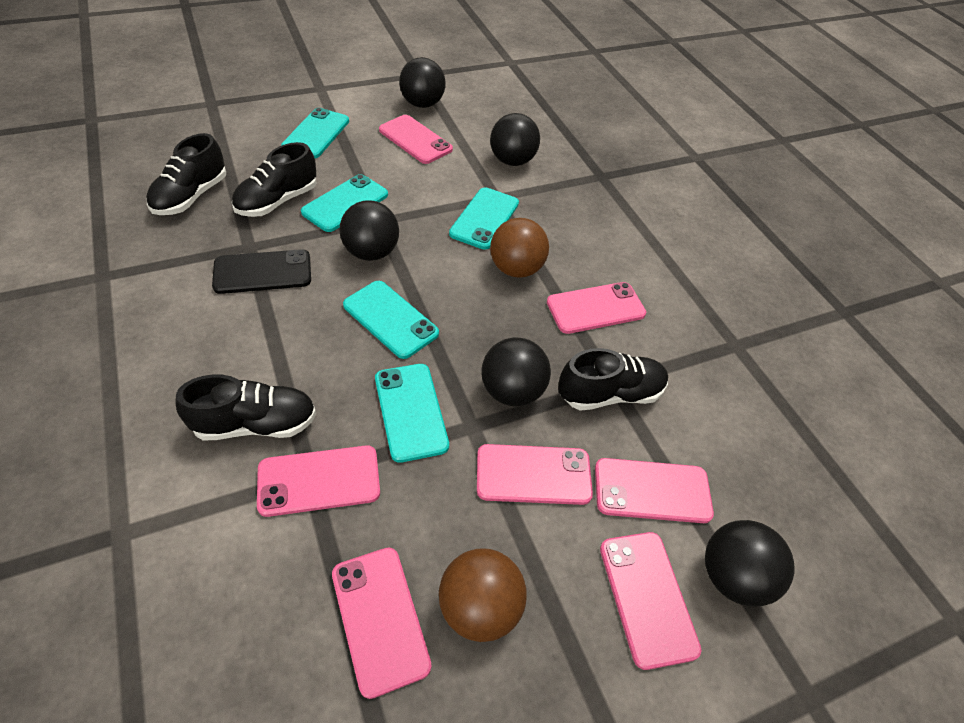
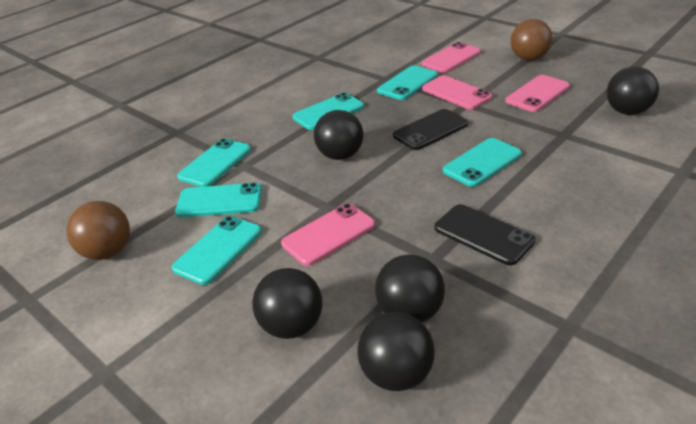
black phone: [212,249,311,294] = 1 -> [393,109,468,150] [435,204,536,265] = 2
black shoe: [146,133,226,215] [175,375,316,441] [231,142,317,217] [558,348,668,411] = 4 -> none = 0
pink phone: [257,445,380,517] [332,548,431,699] [379,115,453,164] [477,444,593,505] [547,282,646,334] [595,458,714,523] [600,532,702,670] = 7 -> [281,203,375,266] [422,42,481,73] [422,75,492,110] [505,75,570,112] = 4
turquoise phone: [281,108,349,158] [301,174,388,232] [343,281,439,359] [375,364,449,463] [449,187,519,250] = 5 -> [172,216,262,285] [175,183,262,217] [177,138,251,187] [293,93,364,130] [377,65,438,100] [443,138,522,187] = 6

